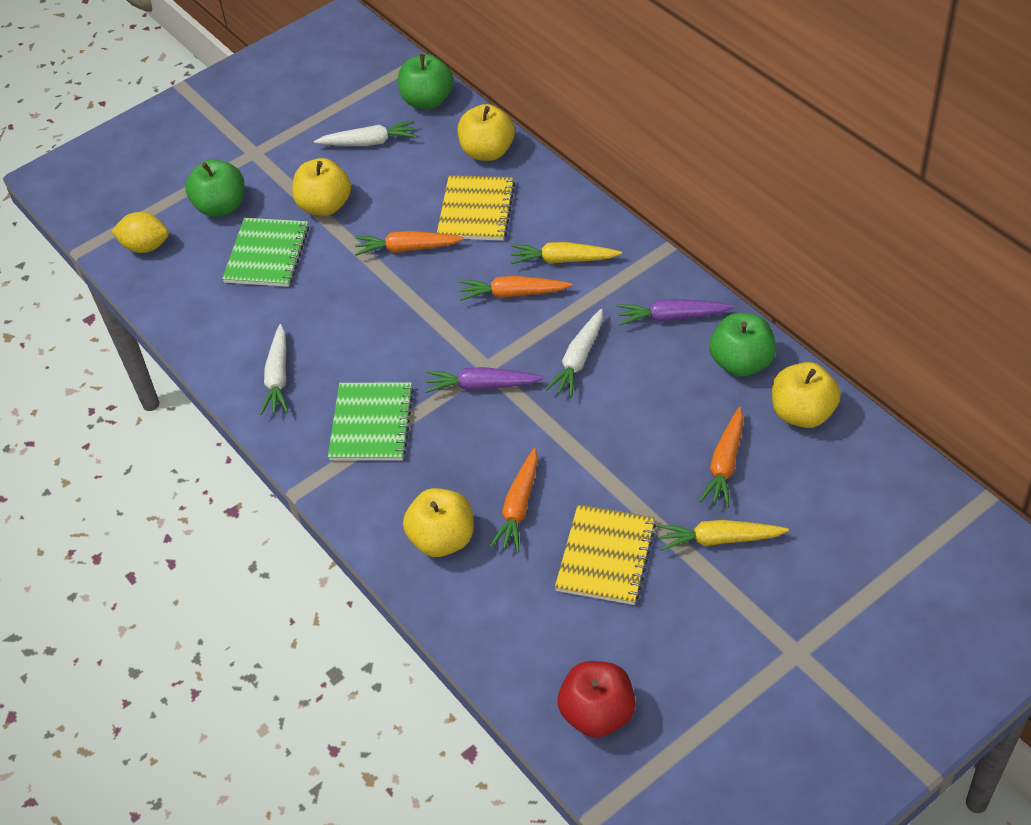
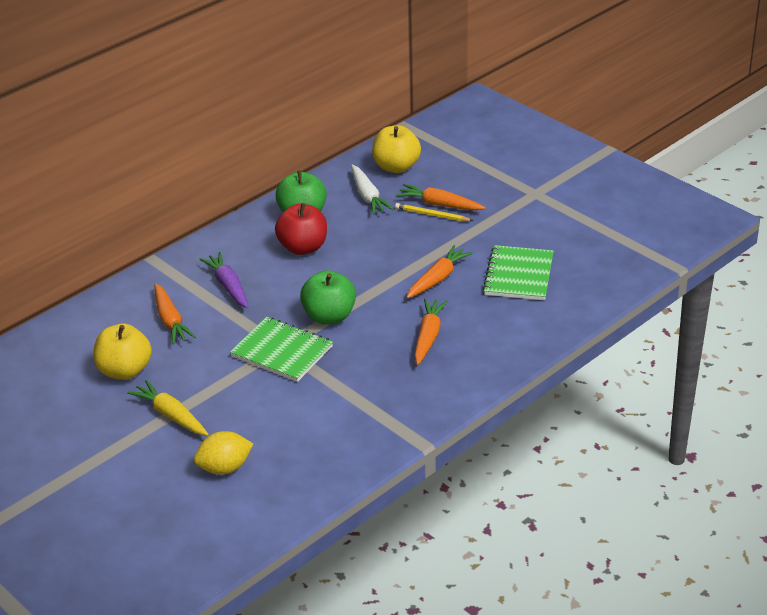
green apple: [185,159,244,217] [398,54,453,109] [710,313,776,377] = 3 -> [275,170,327,212] [300,270,356,324] = 2
purple carrot: [425,367,544,393] [617,299,734,325] = 2 -> [199,252,248,308] = 1
white carrot: [260,324,288,415] [314,120,417,146] [545,309,603,397] = 3 -> [351,165,394,215] = 1
yellow apple: [292,158,351,216] [403,488,473,557] [458,104,515,161] [772,362,841,428] = 4 -> [94,324,152,380] [372,125,421,173] = 2
yellow carrot: [510,242,622,264] [658,520,789,551] = 2 -> [127,380,208,436] = 1
yellow notebook: [437,175,515,240] [555,504,656,605] = 2 -> none = 0
yellow pencil: none = 0 -> [395,203,473,221] = 1

